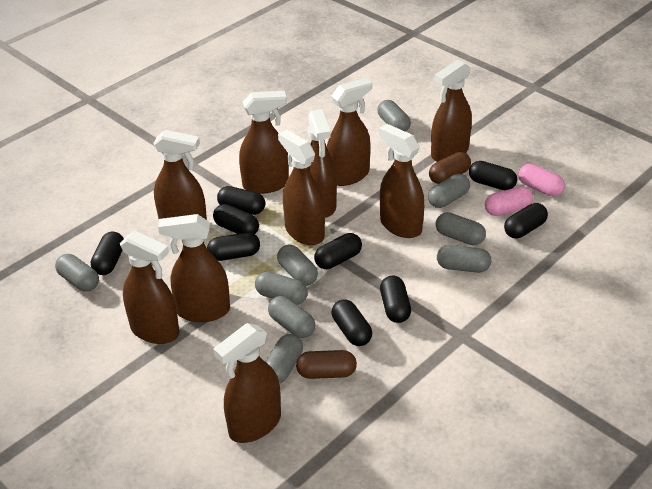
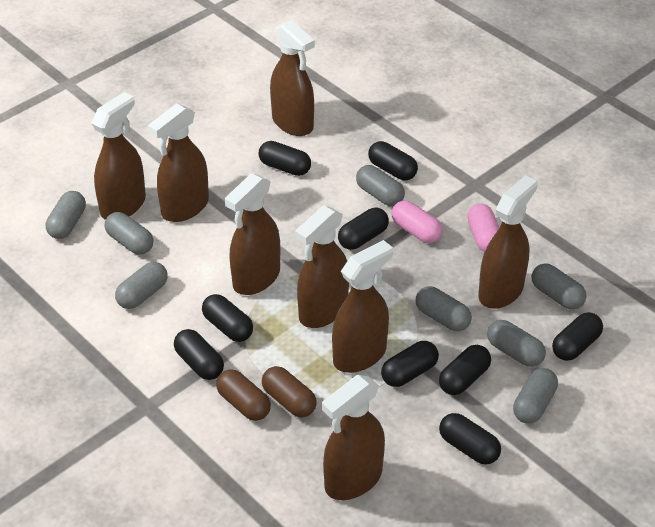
brown spray bottle: [120,231,179,344] [153,130,207,220] [158,214,230,322] [213,323,281,443] [239,91,289,194] [278,130,325,245] [308,109,337,218] [327,78,372,186] [379,124,424,238] [431,59,472,162] = 10 -> [91,92,146,220] [148,103,209,222] [225,173,280,295] [270,20,315,136] [295,205,349,328] [322,375,385,500] [332,240,393,373] [478,175,538,309] = 8
grey capsule: [55,254,99,292] [255,271,308,305] [265,334,303,384] [268,296,315,338] [277,245,318,286] [378,100,411,132] [428,174,470,208] [436,212,486,246] [437,245,491,273] = 9 -> [46,191,86,239] [105,212,153,255] [115,262,168,309] [356,165,405,206] [415,286,472,331] [487,320,546,367] [513,368,558,424] [531,263,587,310] = 8

